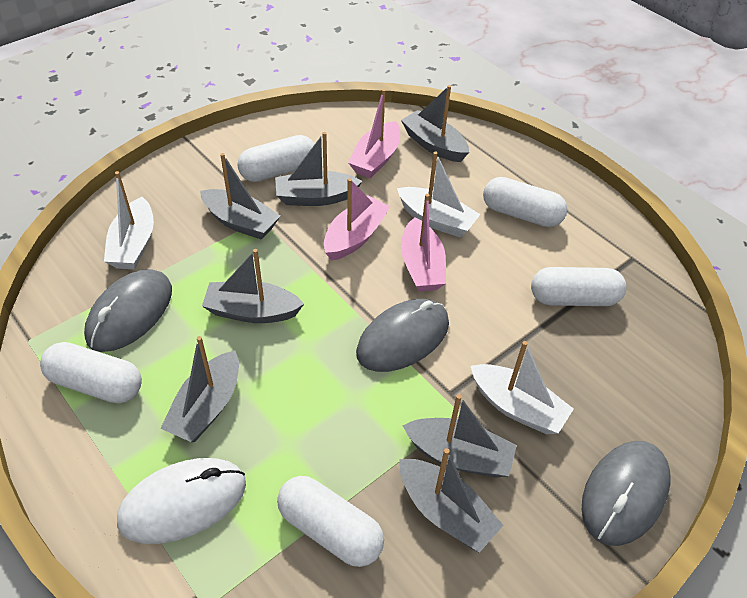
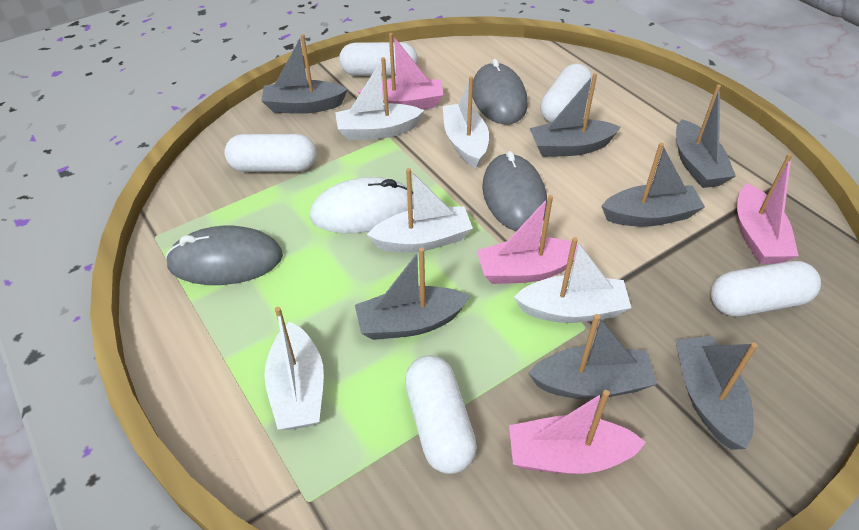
pink boat: [324,178,390,261] [348,89,400,178] [401,194,446,292] = 3 -> [358,33,443,109] [476,195,585,284] [509,390,646,474] [737,153,799,264] = 4
white boat: [104,171,154,269] [397,151,481,237] [471,341,574,434] = 3 -> [264,307,324,430] [335,57,424,140] [367,168,473,253] [443,76,489,168] [514,237,631,323] = 5

